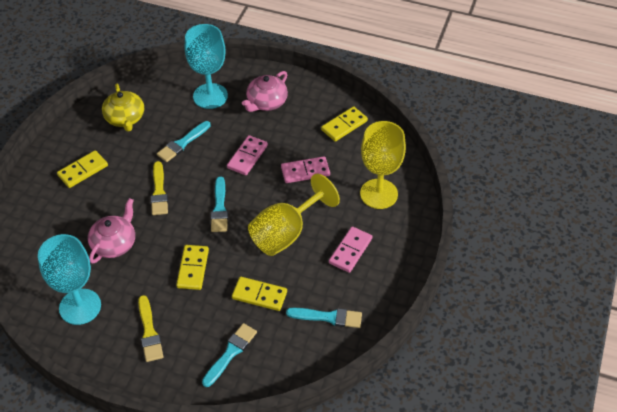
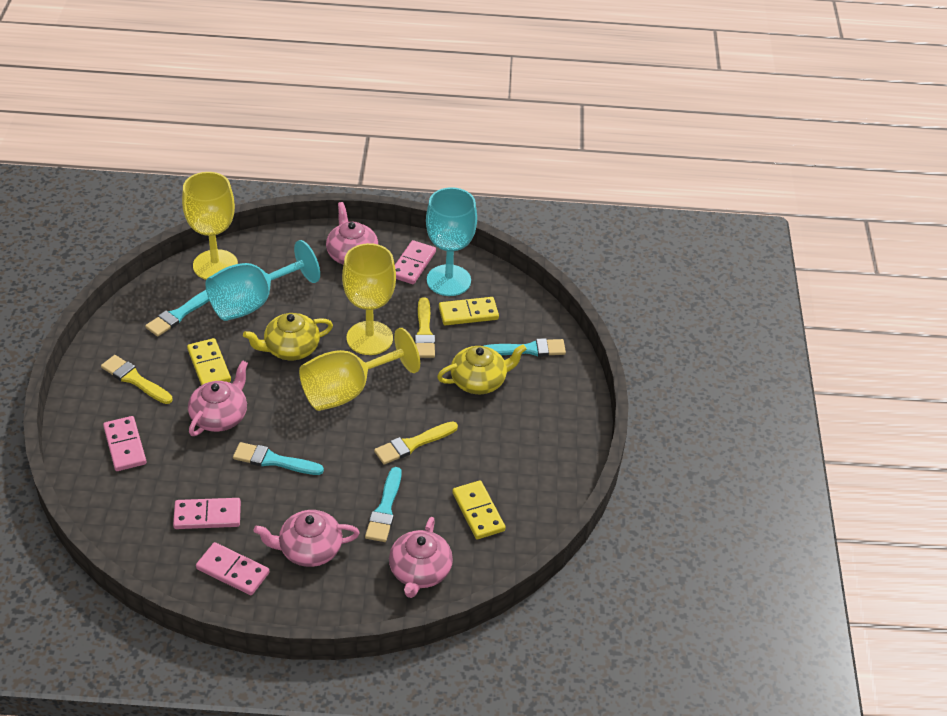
pink domino: [227,135,268,175] [281,156,330,183] [329,227,372,273] = 3 -> [103,416,146,471] [173,498,241,529] [196,542,269,595] [395,240,436,284] = 4
pink teapot: [88,198,135,264] [242,71,288,112] = 2 -> [188,360,248,436] [254,510,360,567] [326,202,378,265] [389,517,453,598] = 4
yellow brush: [138,295,163,362] [151,161,168,215] = 2 -> [101,355,173,404] [374,421,458,465] [415,297,435,358] = 3
yellow domino: [57,150,108,188] [176,245,209,290] [232,277,287,311] [321,106,368,142] = 4 -> [187,338,231,385] [439,297,499,325] [452,480,506,539] = 3
yellow goblet: [248,174,340,256] [360,121,406,209] = 2 -> [182,172,238,280] [299,328,420,411] [342,243,396,355] = 3
yellow teapot: [102,84,144,132] = 1 -> [243,313,333,360] [437,344,526,394] = 2

